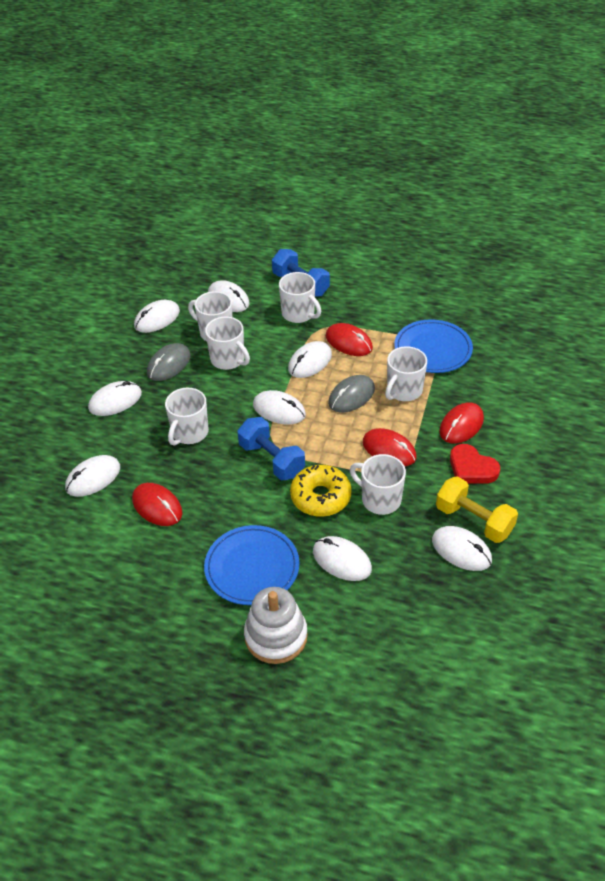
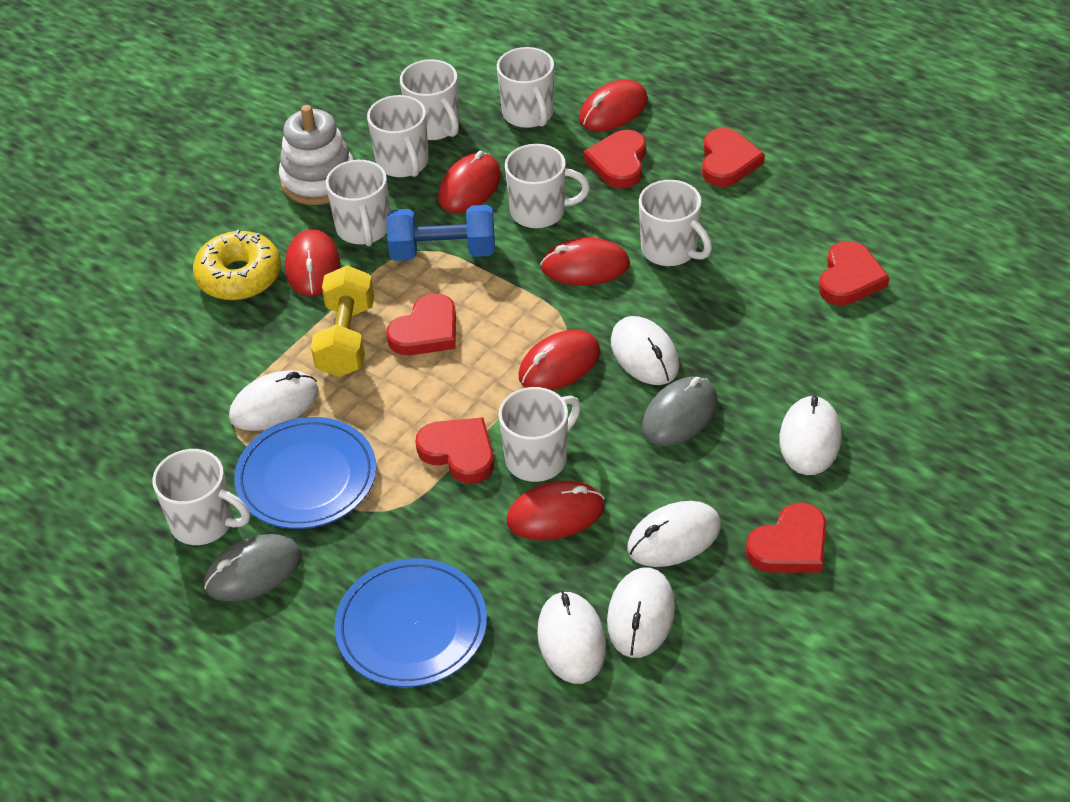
blue dumbbell: [237,417,305,480] [272,249,330,297] = 2 -> [387,205,495,261] = 1
red heart: [450,444,500,484] = 1 -> [386,293,456,355] [415,418,494,483] [583,130,646,189] [702,128,765,187] [746,503,826,573] [819,241,889,305] = 6
red mouse: [132,483,182,526] [326,323,373,356] [363,428,417,466] [439,402,484,444] = 4 -> [285,229,340,297] [438,151,501,213] [506,481,605,540] [518,330,600,390] [540,238,630,285] [579,80,648,132] = 6
white mouse: [65,455,120,497] [88,381,142,416] [134,300,180,333] [208,280,250,312] [253,390,306,424] [288,341,332,378] [313,536,372,581] [432,526,492,571] = 8 -> [229,370,319,431] [537,591,606,684] [607,567,675,658] [611,316,679,385] [627,501,721,567] [780,395,841,475] = 6
white mug: [165,388,209,446] [188,291,233,341] [205,317,250,370] [279,272,321,323] [350,454,406,515] [385,346,427,401] = 6 -> [152,449,250,545] [326,160,389,246] [367,95,429,177] [400,59,459,140] [497,47,554,128] [498,387,581,482] [505,144,590,228] [639,180,712,266] = 8

